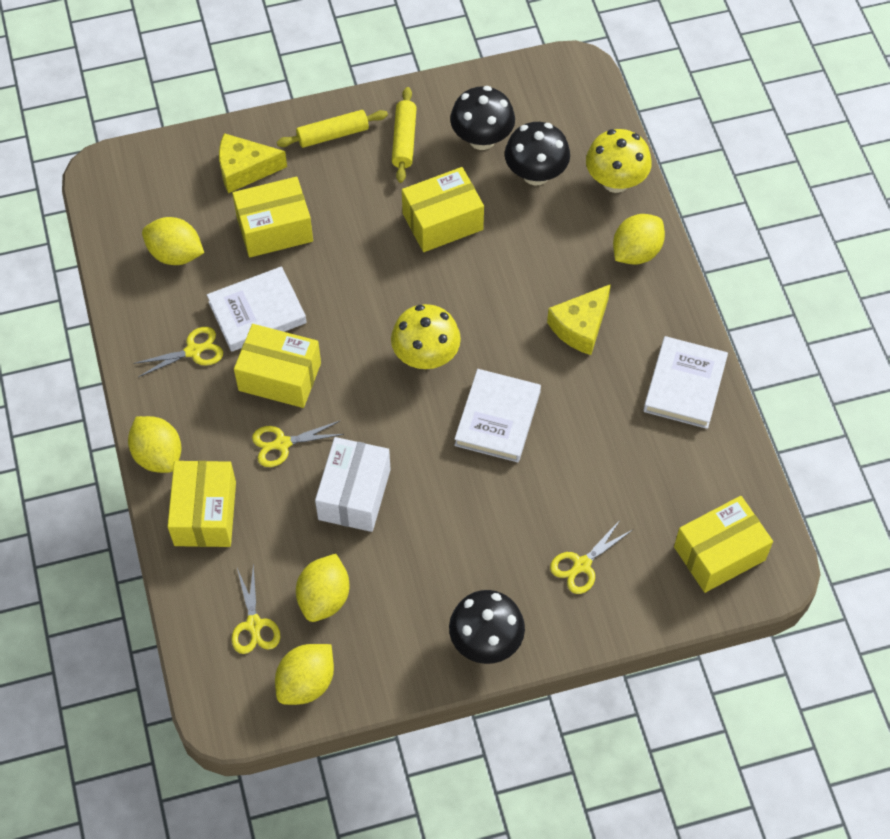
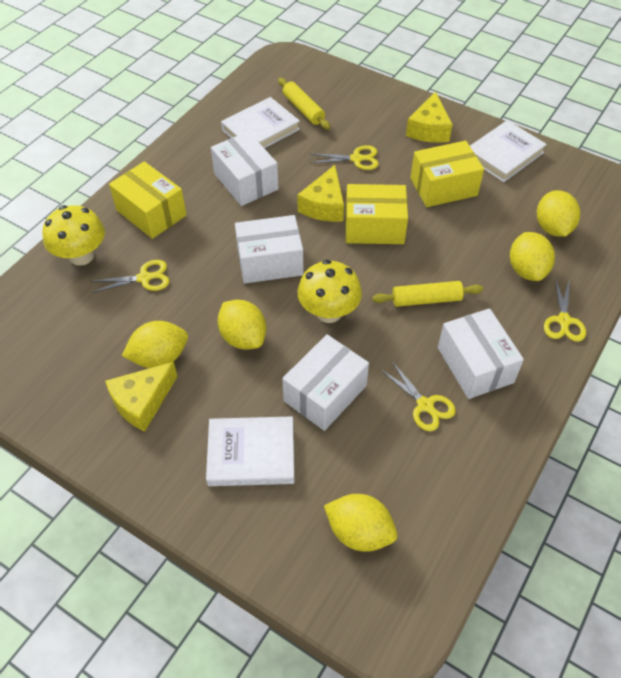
black mushroom: [449,590,525,664] [450,86,515,150] [505,122,570,186] = 3 -> none = 0
white box: [315,437,391,532] = 1 -> [211,131,279,206] [235,215,303,284] [282,334,369,431] [438,308,524,399] = 4
yellow box: [167,461,236,547] [232,177,313,257] [234,324,321,408] [402,167,484,252] [674,496,773,593] = 5 -> [109,161,187,239] [345,184,408,244] [410,141,484,207] = 3
yellow cheese: [219,133,287,193] [547,284,611,355] = 2 -> [105,362,178,431] [297,165,344,222] [406,91,453,142] = 3

